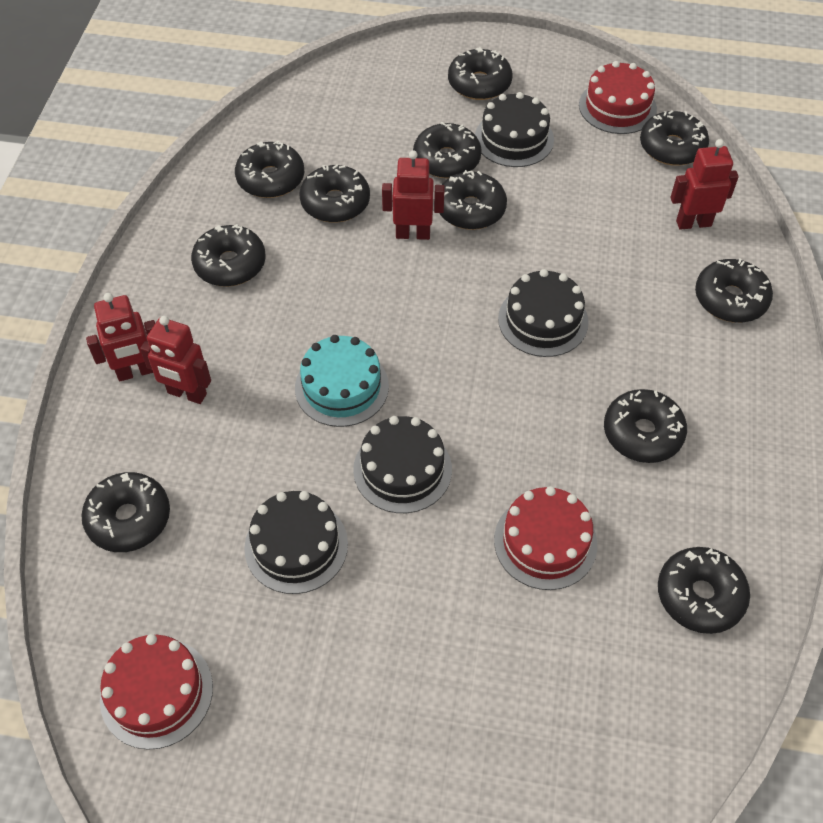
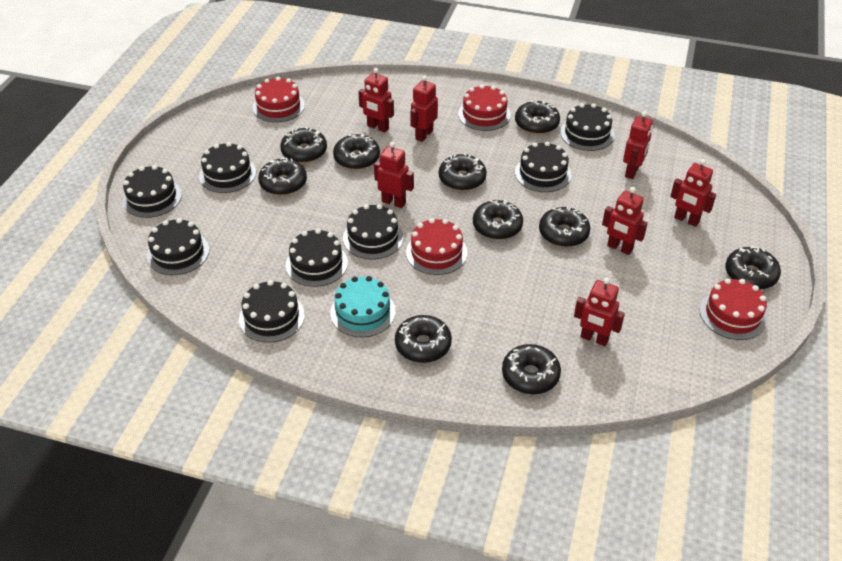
black cake: [244,491,348,594] [353,416,452,513] [475,92,554,167] [498,269,589,357] = 4 -> [123,165,182,218] [147,218,209,275] [199,142,256,193] [239,280,305,343] [286,229,348,287] [343,204,403,260] [515,142,571,192] [560,103,614,151] = 8
black donut: [81,472,170,552] [191,224,266,287] [235,141,304,198] [299,164,370,223] [413,122,482,178] [440,170,507,230] [448,47,513,100] [604,389,687,463] [640,110,709,166] [658,547,750,634] [695,259,773,323] = 11 -> [258,157,307,195] [280,127,327,163] [333,134,380,170] [395,315,452,363] [439,153,487,191] [473,200,523,240] [502,344,561,394] [515,100,560,134] [539,206,590,247] [725,246,781,290] = 10
red cake: [100,634,213,750] [494,486,597,590] [579,61,657,134] = 3 -> [252,77,305,122] [406,218,467,275] [458,85,511,131] [700,278,767,340] = 4
red robot: [86,293,155,381] [140,316,211,404] [382,150,445,240] [671,139,739,230] = 4 -> [358,68,394,133] [374,142,414,208] [410,75,438,142] [574,278,625,346] [602,187,648,255] [623,111,653,179] [670,159,716,227] = 7

